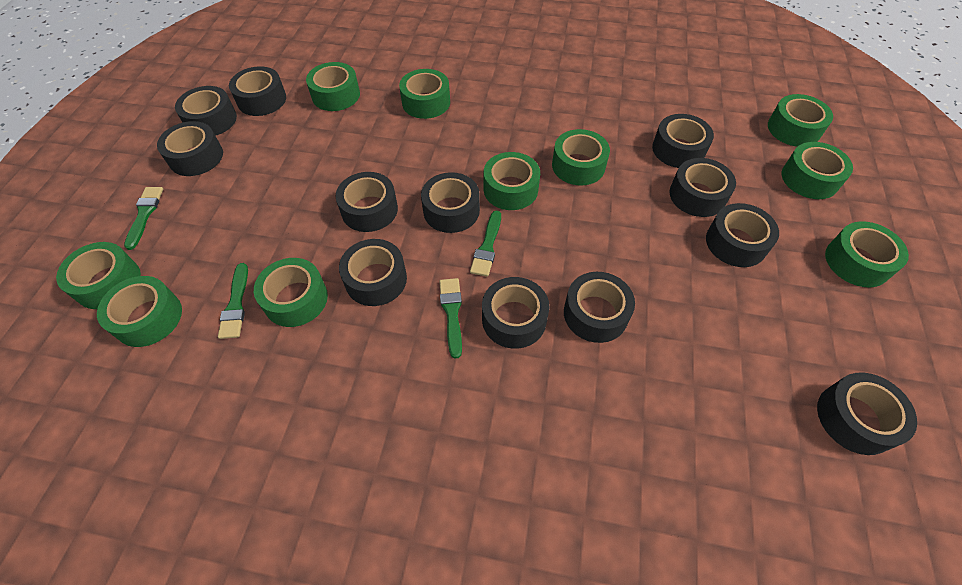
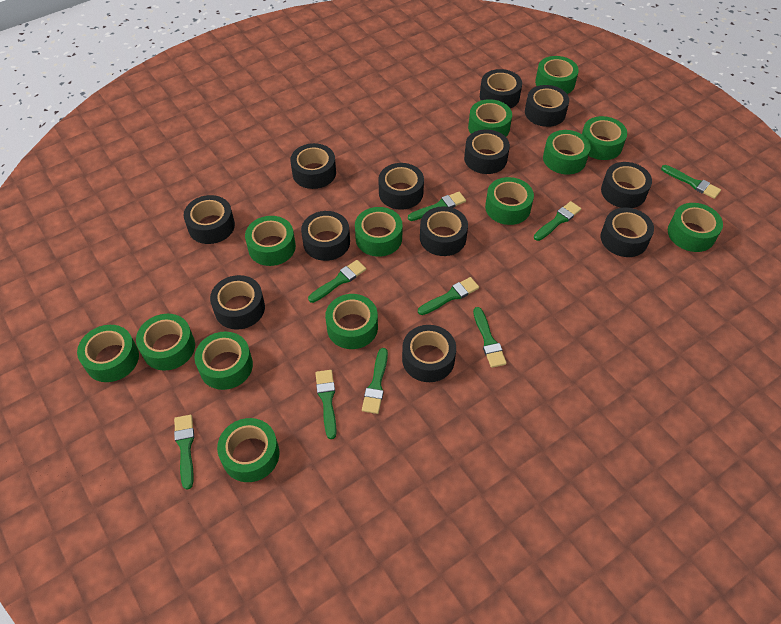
green brush: [124,187,163,250] [218,263,248,339] [439,278,462,359] [470,211,501,277] = 4 -> [174,415,194,490] [308,260,366,303] [315,370,336,439] [362,348,388,414] [408,192,466,221] [418,277,479,315] [473,307,507,368] [534,201,581,241] [661,165,721,199] = 9
green tape: [56,242,141,309] [97,276,182,347] [254,258,328,327] [306,62,360,111] [399,69,450,119] [484,152,540,210] [552,129,610,185] [768,94,833,147] [782,142,853,199] [825,221,909,287] = 10 -> [77,325,139,382] [136,314,195,371] [194,332,253,390] [217,418,280,482] [245,216,296,266] [325,294,378,349] [355,207,403,257] [468,99,512,137] [485,177,534,225] [535,56,579,94] [543,130,591,174] [582,116,627,160] [668,203,723,252] = 13

